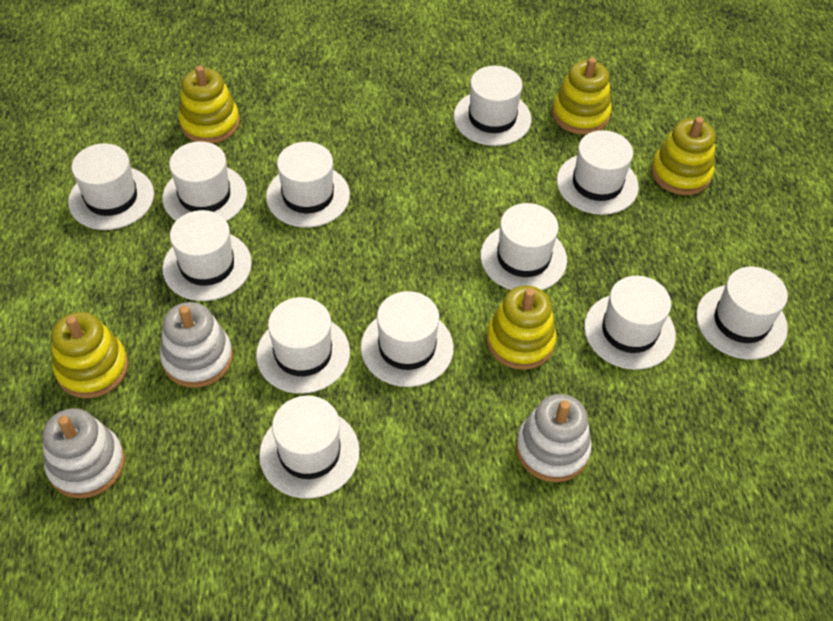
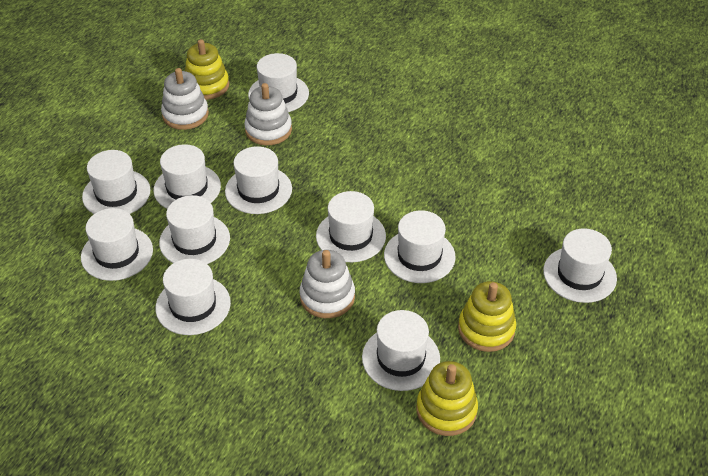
white hat: [68,143,154,230] [162,141,247,221] [162,210,252,301] [256,297,350,394] [259,396,360,499] [266,142,350,228] [361,291,454,387] [454,66,531,146] [480,203,567,290] [557,130,639,215] [584,276,676,370] [696,267,788,360] = 12 -> [81,208,153,281] [82,150,150,214] [153,144,221,209] [155,259,231,335] [159,195,230,264] [225,146,292,214] [248,53,309,112] [316,191,386,262] [362,310,440,391] [384,210,456,283] [543,228,617,303] = 11
yellow stacking toy: [51,312,128,398] [179,65,240,144] [487,285,557,370] [552,57,612,135] [651,117,716,195] = 5 -> [185,39,229,100] [416,361,478,436] [458,281,516,352] = 3

